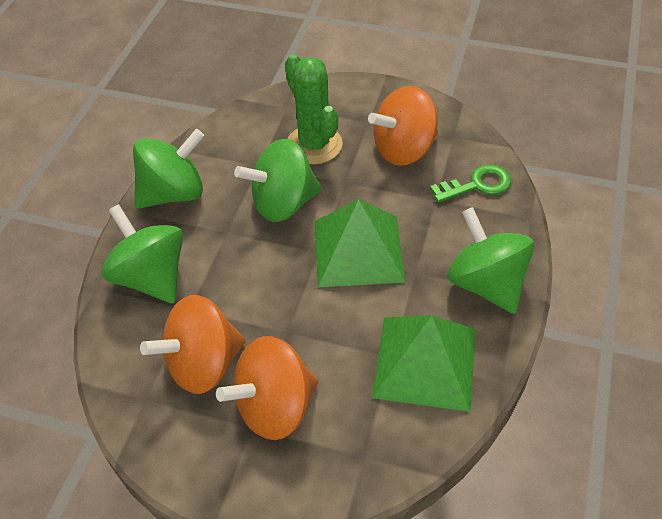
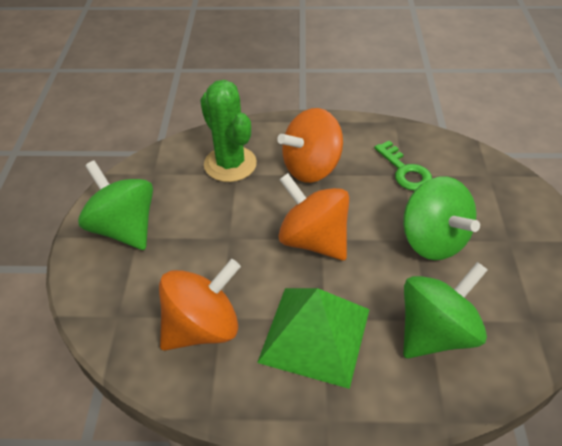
green pyramid: [314,199,406,287] [372,315,476,412] = 2 -> [257,288,370,389] = 1
green spinning top: [102,204,183,303] [133,129,204,209] [234,139,322,222] [447,207,534,314] = 4 -> [78,160,153,250] [403,176,480,260] [403,262,487,359] = 3

